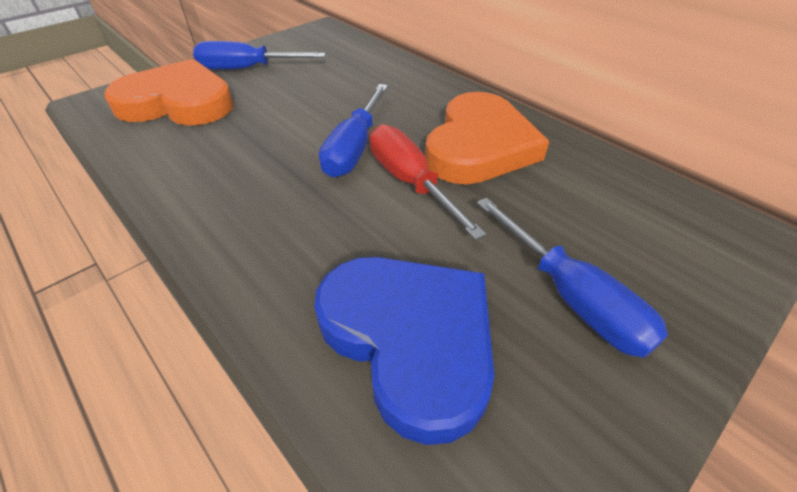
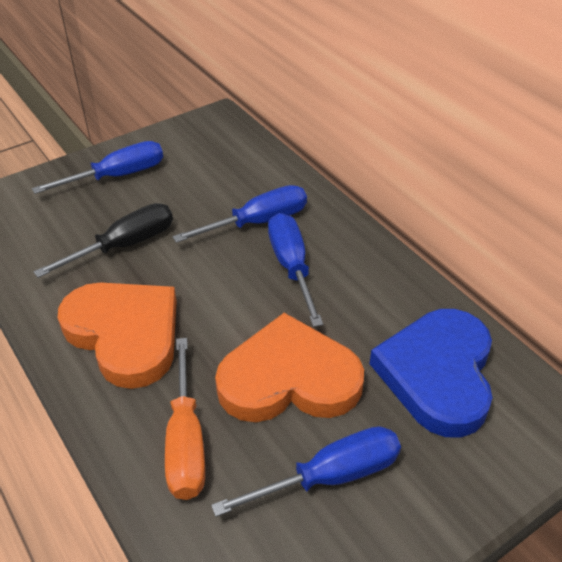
black screwdriver: none = 0 -> [33,203,173,278] = 1
blue screwdriver: [193,41,325,70] [319,84,388,177] [477,198,668,358] = 3 -> [32,141,163,194] [172,185,307,243] [211,426,401,517] [268,213,323,327] = 4
orange screwdriver: none = 0 -> [165,338,205,500] = 1
red screwdriver: [370,124,486,240] = 1 -> none = 0

